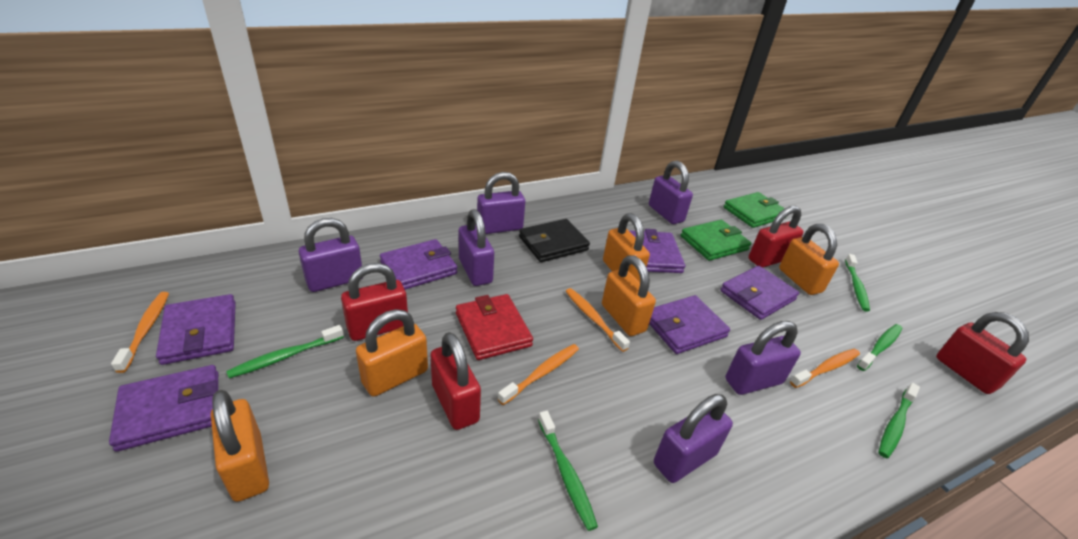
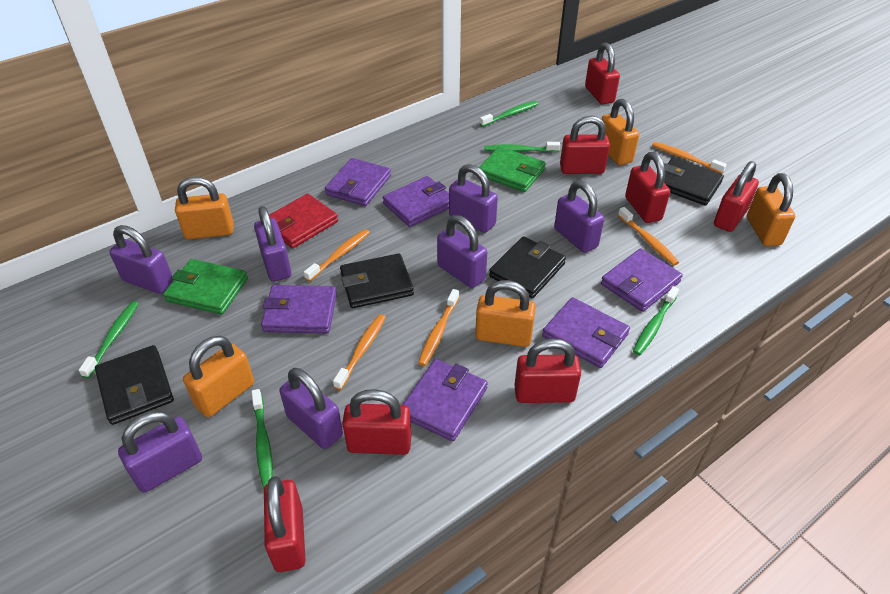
black wallet: [519,219,590,262] = 1 -> [95,345,174,425] [340,253,414,308] [489,236,566,298] [664,158,724,206] = 4
orange toothbrush: [111,292,169,373] [498,344,579,405] [566,288,630,352] [790,349,860,388] = 4 -> [304,229,370,282] [333,314,386,390] [418,289,459,366] [618,207,679,266] [652,142,727,174] = 5
purple padlock: [299,218,362,292] [459,209,494,286] [477,172,525,234] [649,161,693,224] [654,394,733,483] [725,321,801,395] = 6 -> [109,225,173,294] [118,411,202,493] [254,206,291,282] [279,368,343,449] [437,215,487,288] [449,164,498,233] [554,180,604,253] = 7
red padlock: [341,263,408,341] [430,332,481,430] [749,206,804,268] [936,312,1029,394] = 4 -> [264,476,306,572] [342,389,411,455] [515,338,581,403] [560,116,610,174] [585,43,620,104] [625,152,670,223] [714,161,759,232] = 7

